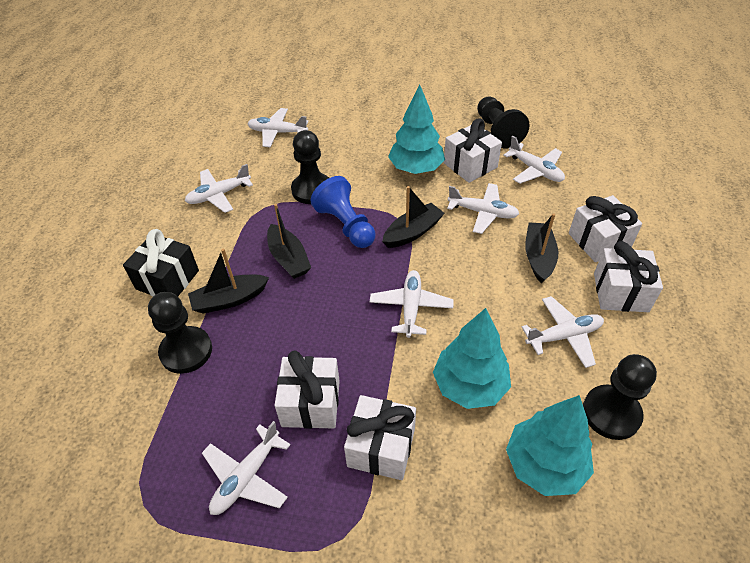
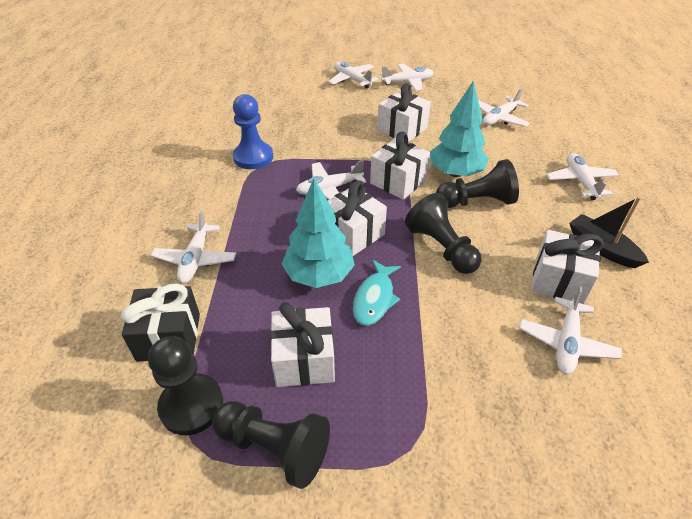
black boat: [188,248,269,314] [267,204,311,279] [382,186,445,248] [525,213,558,283] = 4 -> [569,197,649,268] = 1
turquoise fish: none = 0 -> [353,260,401,326] = 1
turquoise tree: [388,84,445,174] [433,308,511,409] [506,395,594,496] = 3 -> [282,178,355,288] [430,80,489,177] = 2

